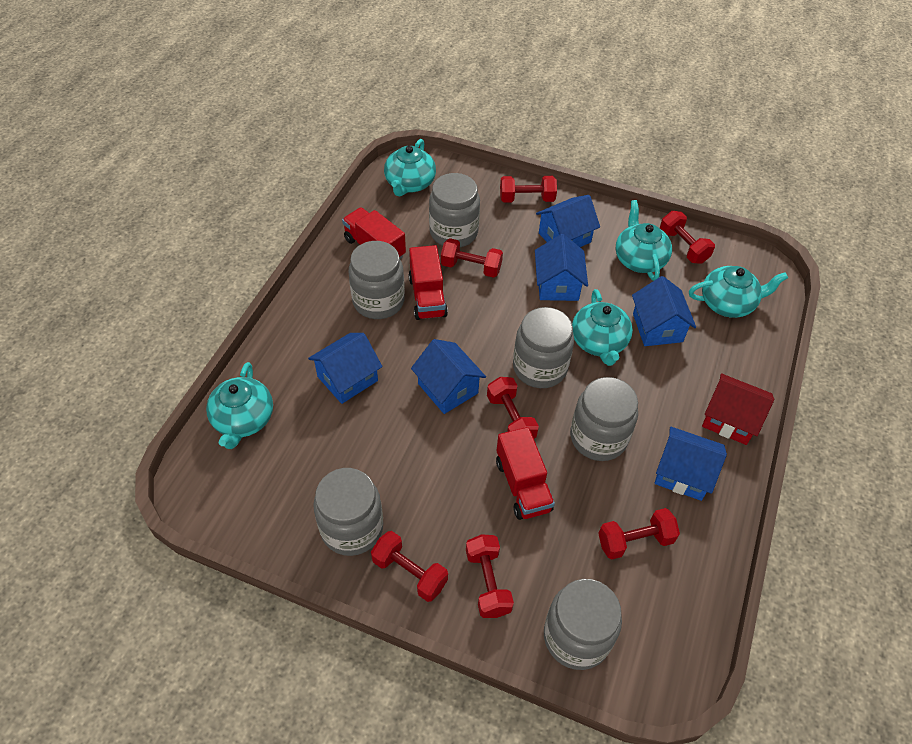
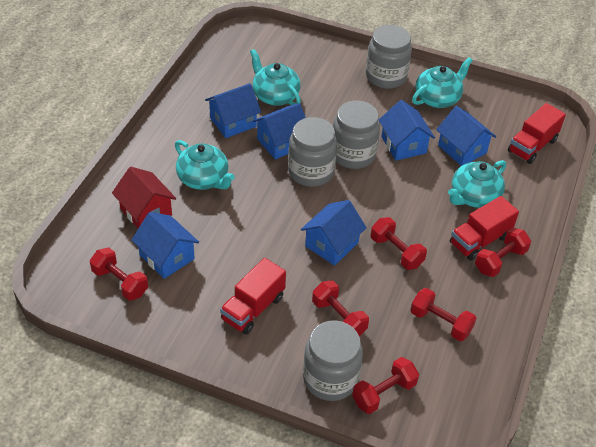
grey jar: [313,468,383,556] [348,241,405,319] [429,173,480,247] [513,307,574,388] [544,579,622,670] [570,377,638,461] = 6 -> [288,117,337,187] [303,320,363,401] [333,101,380,169] [366,25,412,89] = 4
red dumbbell: [371,531,448,602] [441,238,503,278] [466,534,514,618] [487,377,539,438] [500,176,557,202] [598,508,680,560] [660,211,715,264] = 7 -> [90,247,148,301] [312,280,369,336] [352,357,419,414] [371,217,427,270] [411,288,477,341] [475,227,531,277] = 6
turquoise teapot: [206,362,273,449] [384,139,436,196] [572,289,633,366] [616,200,672,281] [689,266,788,318] = 5 -> [175,140,235,190] [250,49,301,106] [412,57,473,108] [448,160,506,208] = 4

